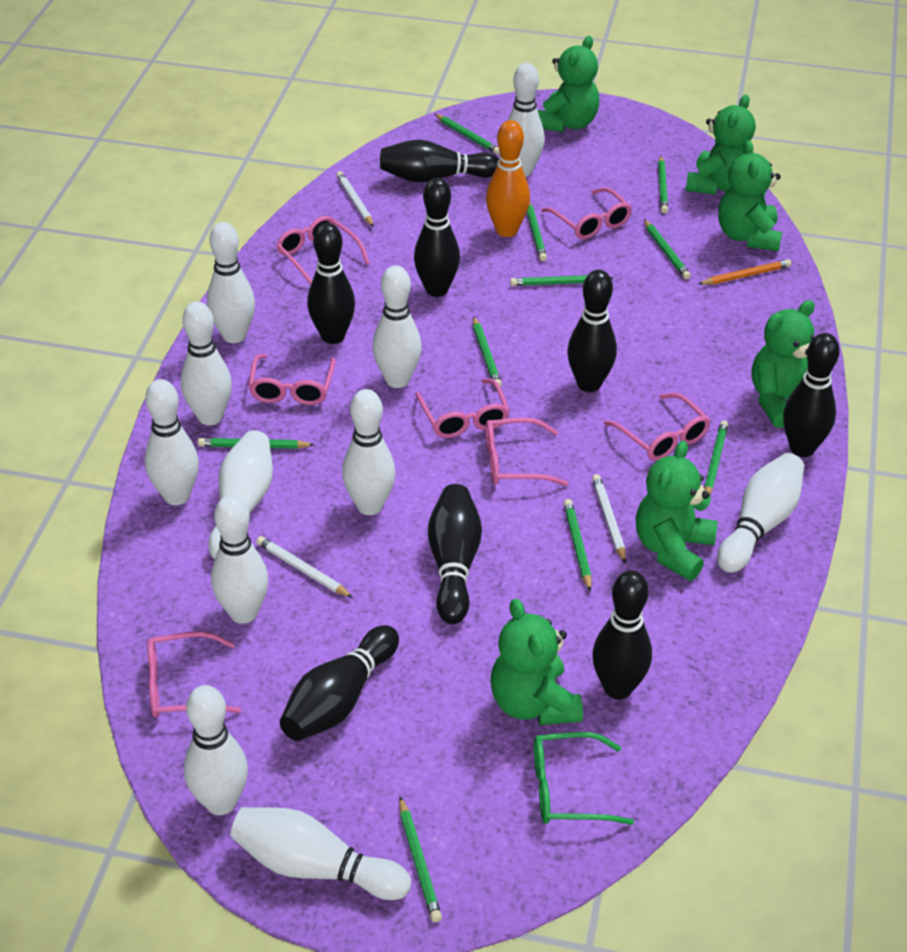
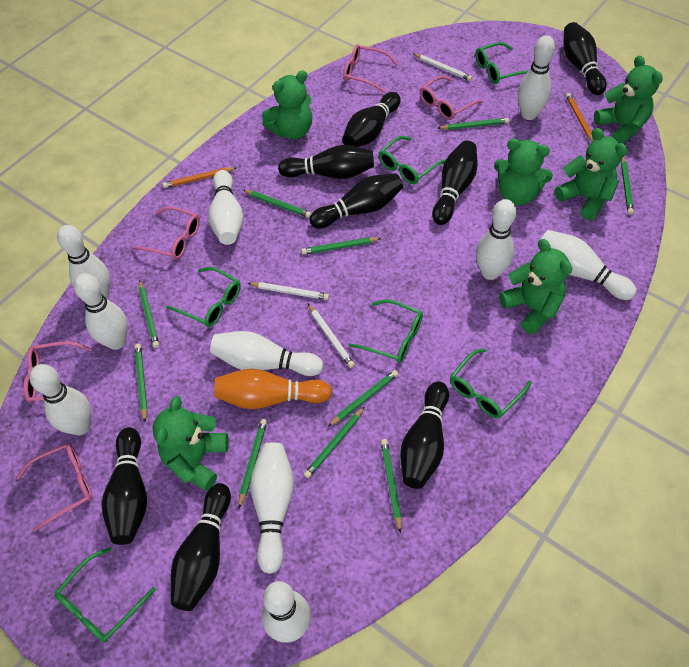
green glasses: [534,732,634,825] = 1 -> [55,547,156,643] [167,267,241,327] [349,299,423,363] [379,136,446,184] [450,348,532,418] [475,42,528,84] = 6
orange pencil: [698,259,791,285] = 1 -> [163,167,237,188] [566,93,594,142] = 2
pink glasses: [147,631,241,718] [248,354,336,405] [276,216,370,285] [415,379,510,438] [485,418,569,486] [541,187,632,239] [604,393,710,461] = 7 -> [16,443,93,531] [23,341,92,403] [132,206,200,260] [343,44,398,93] [420,76,484,120] = 5
white bowling pin: [145,379,199,505] [181,301,232,425] [184,685,248,815] [207,222,255,343] [208,430,273,559] [211,495,269,624] [230,807,411,900] [342,389,396,515] [373,265,422,388] [507,63,545,177] [717,453,804,573] = 11 -> [29,364,91,435] [57,225,110,299] [74,273,128,350] [208,170,244,245] [210,331,324,376] [250,442,294,574] [262,581,311,643] [476,199,516,280] [518,35,555,120] [540,230,637,300] = 10

